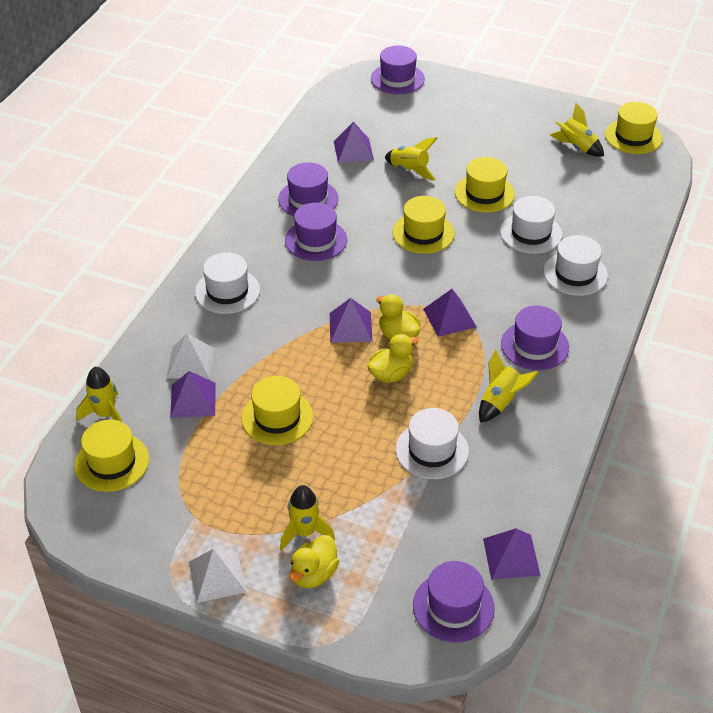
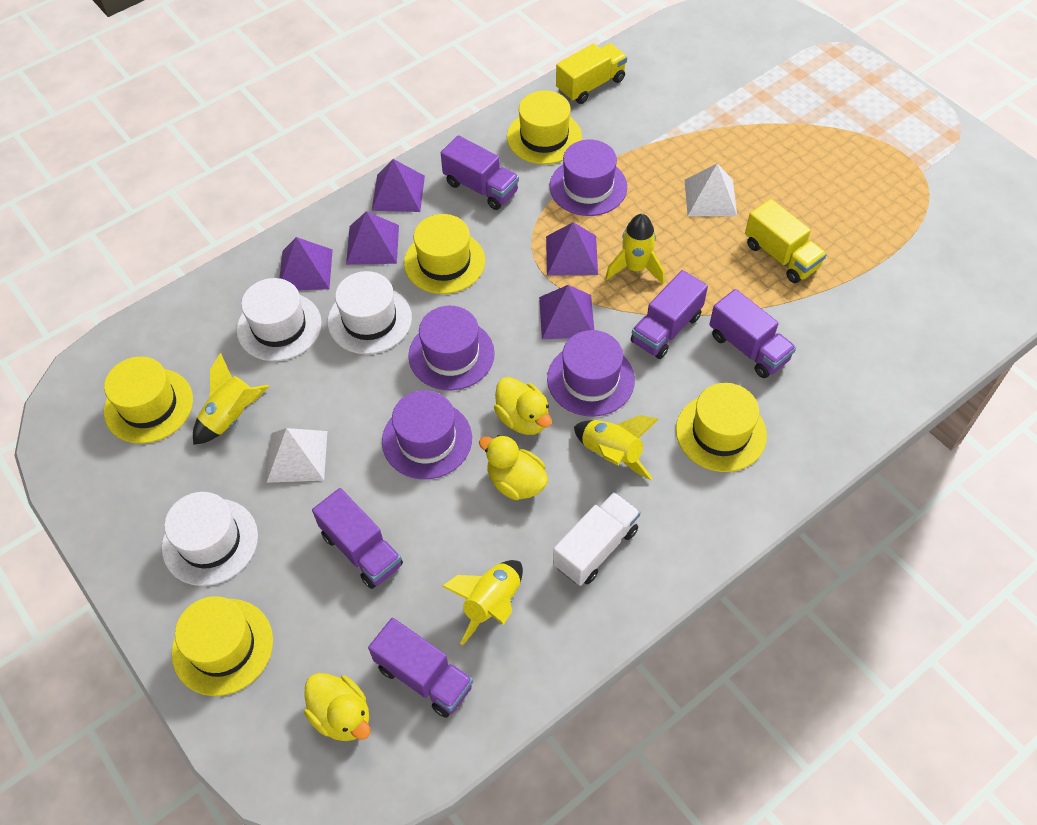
purple hat: [278,162,339,216] [285,203,347,261] [371,45,425,94] [413,561,495,642] [501,305,569,370] = 5 -> [382,390,472,479] [408,306,495,390] [547,330,635,417] [550,140,627,216] = 4
purple truck: none = 0 -> [312,488,403,589] [368,618,473,718] [441,135,519,210] [631,270,708,359] [709,289,796,378] = 5
white hat: [195,252,260,314] [395,408,469,479] [500,196,562,254] [543,235,608,296] = 4 -> [162,492,258,586] [237,278,322,361] [328,271,412,354] = 3
white truck: none = 0 -> [553,492,640,586] = 1
yellow rocket: [76,367,122,422] [280,485,335,551] [385,137,438,180] [479,349,538,423] [550,103,604,157] = 5 -> [193,353,269,445] [441,560,523,645] [574,415,659,480] [605,214,664,284] = 4
yellow truck: none = 0 -> [556,43,627,104] [745,199,827,283] = 2

